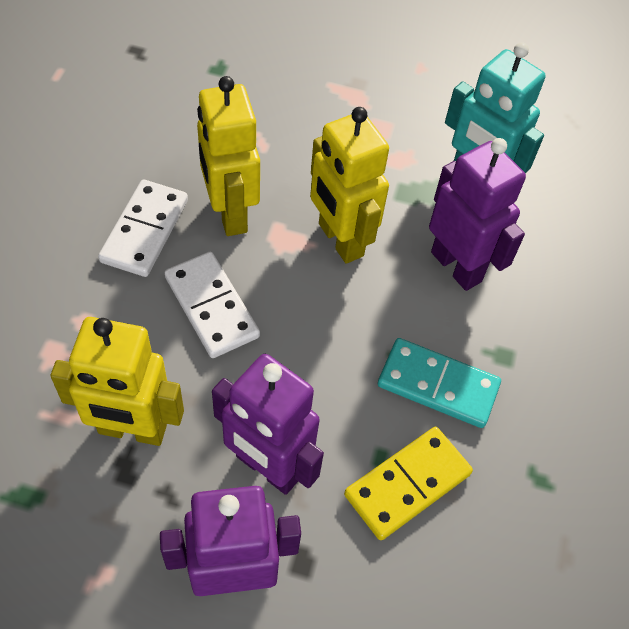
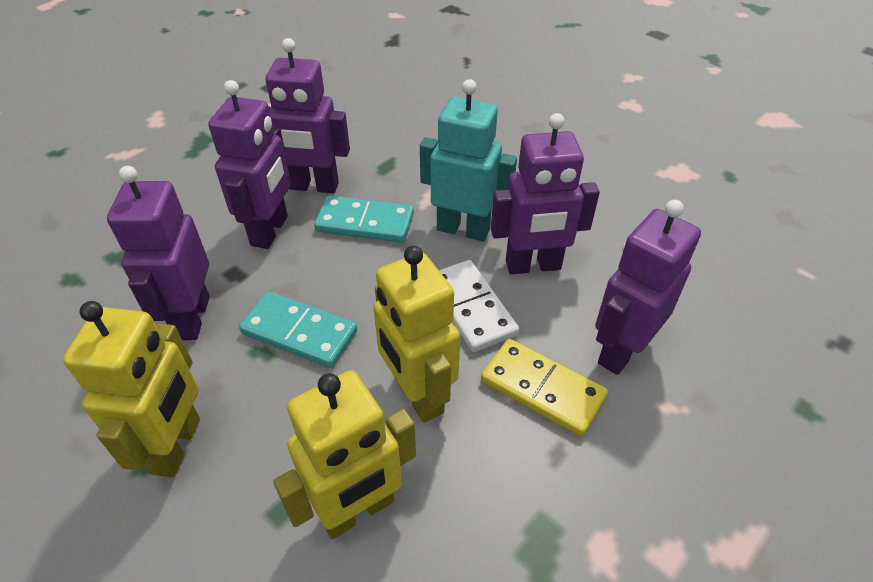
purple robot: [160,486,301,596] [212,354,324,495] [429,138,526,291] = 3 -> [107,166,210,340] [208,80,291,249] [266,38,350,193] [491,113,600,274] [595,200,701,375] = 5
turquoise domino: [378,338,501,428] = 1 -> [239,291,357,368] [314,195,414,243] = 2
white domino: [98,179,188,277] [164,252,260,358] = 2 -> [439,260,519,352] = 1

